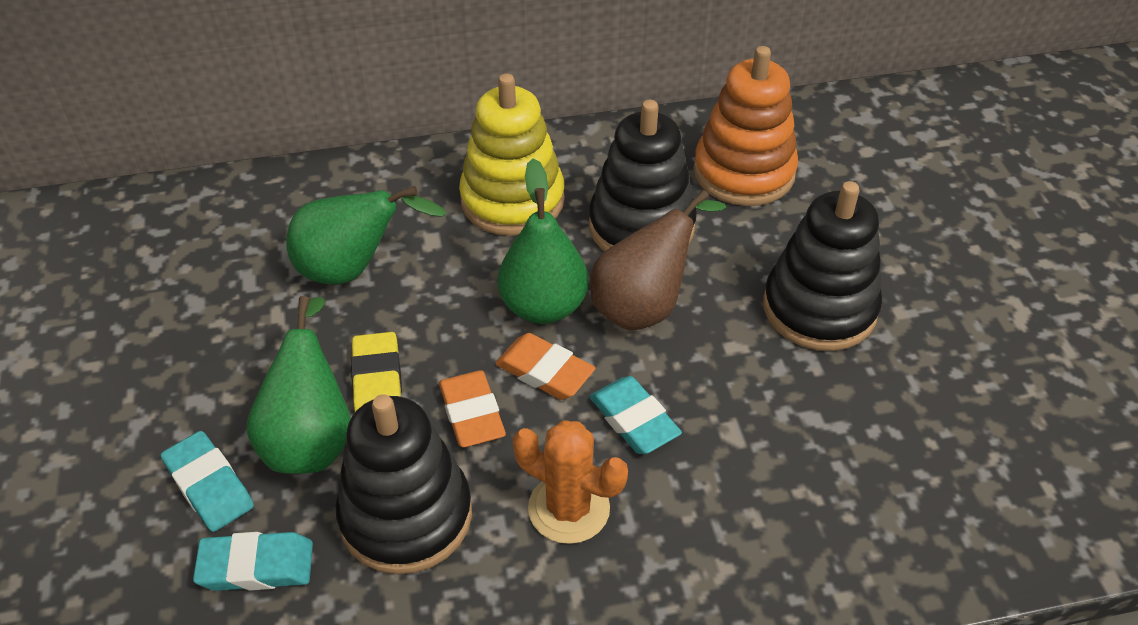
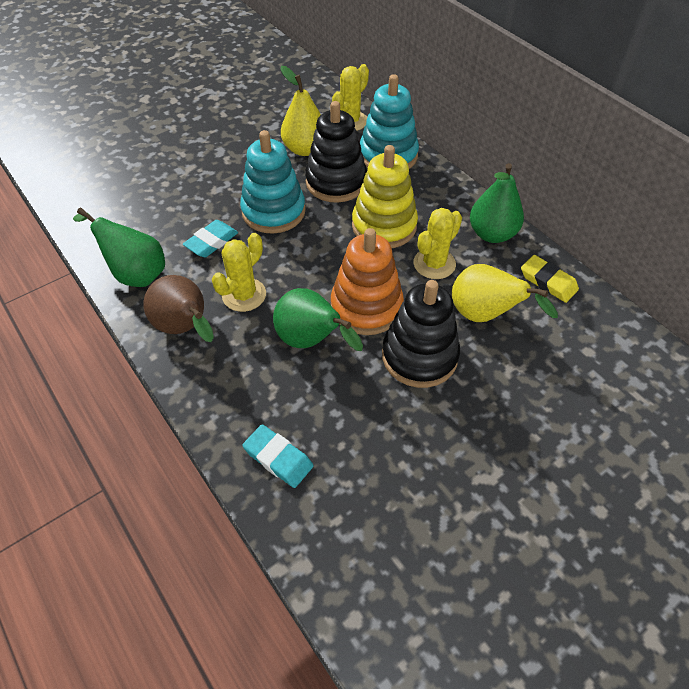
black stacking toy: [335,394,472,575] [589,100,697,251] [763,181,882,351] = 3 -> [305,101,367,203] [382,280,460,388] = 2
orange cactus: [513,420,628,544] = 1 -> none = 0
orange eraser: [439,370,506,448] [495,333,596,400] = 2 -> none = 0
turquoise eraser: [161,431,254,532] [193,532,313,591] [589,376,682,454] = 3 -> [183,220,238,257] [242,424,313,488] = 2
turquoise stacking toy: none = 0 -> [240,130,306,234] [360,74,419,169] = 2
yellow cactus: none = 0 -> [212,233,266,312] [332,64,369,131] [414,208,462,279] = 3
yellow pear: none = 0 -> [280,66,321,156] [452,264,558,322] = 2

